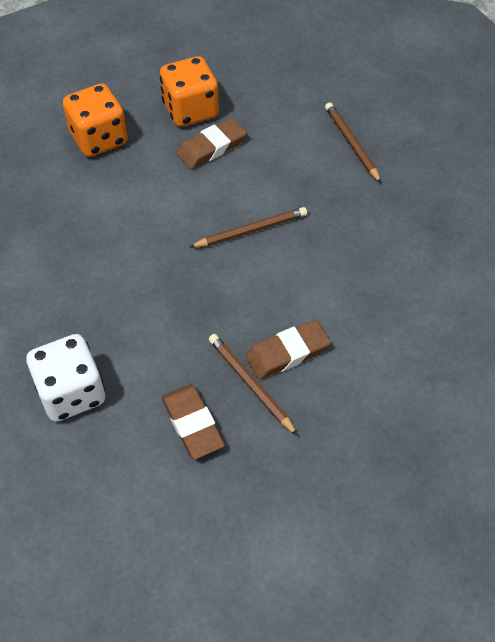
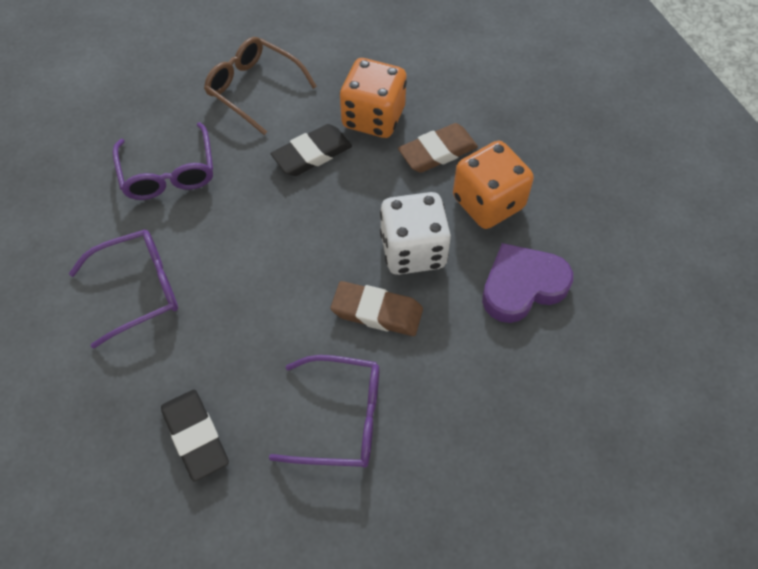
black eraser: none = 0 -> [161,390,229,481] [271,124,352,176] = 2
brown eraser: [162,384,225,459] [177,118,247,169] [245,320,331,379] = 3 -> [331,281,423,336] [398,123,478,173] = 2
brown glasses: none = 0 -> [204,37,317,135] = 1
brown pencil: [190,207,307,248] [209,334,298,436] [325,102,381,183] = 3 -> none = 0
purple glasses: none = 0 -> [69,229,178,349] [113,122,213,200] [269,355,380,468] = 3
purple heart: none = 0 -> [482,243,573,323] = 1

